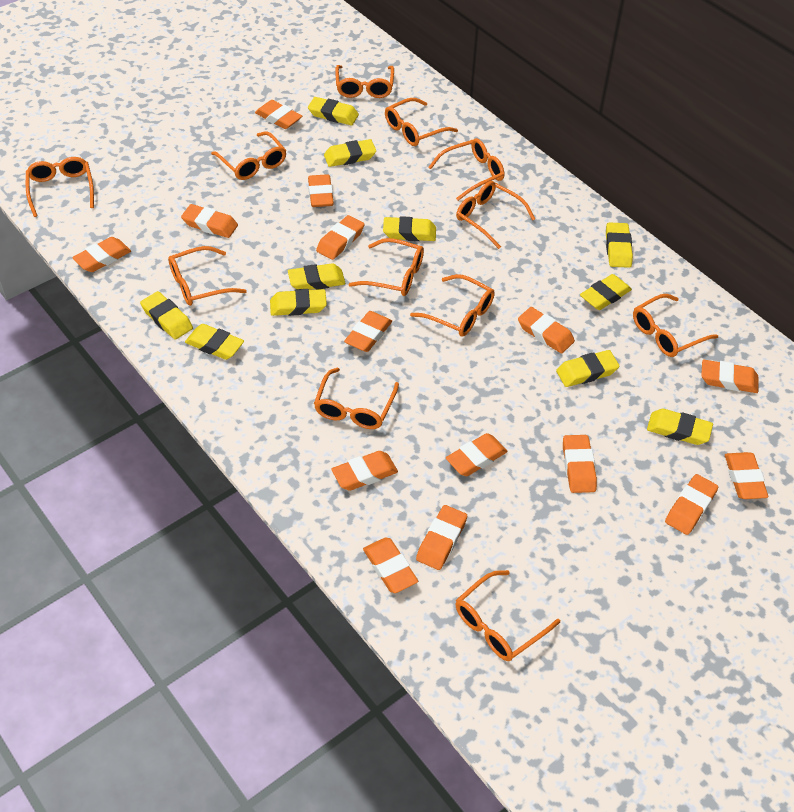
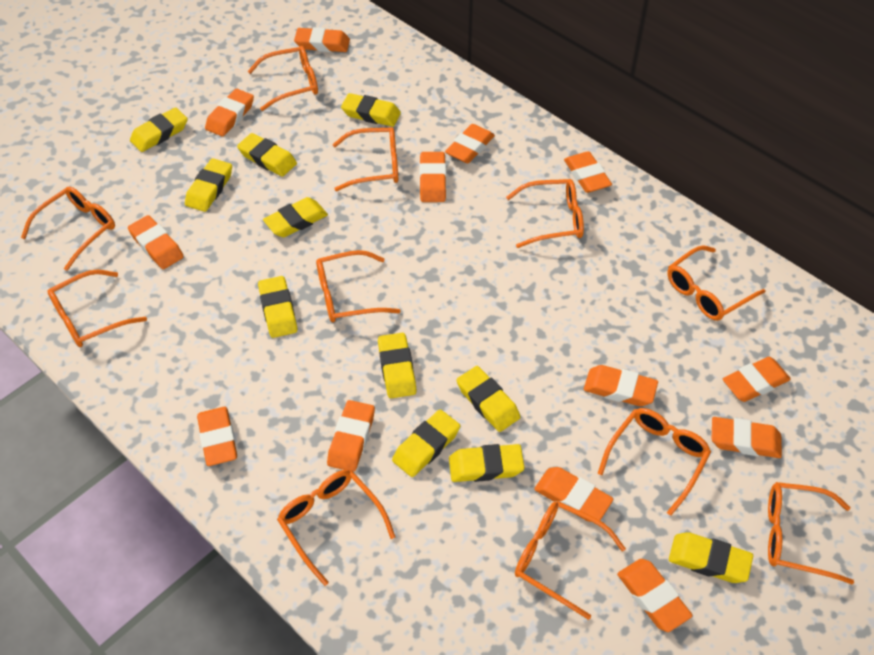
orange eraser: [72,237,131,272] [181,204,238,238] [255,100,302,129] [308,174,334,207] [316,215,364,260] [332,451,398,491] [344,311,392,352] [363,538,418,593] [416,505,467,570] [446,433,508,476] [518,307,575,354] [563,435,597,493] [665,474,718,535] [701,360,759,393] [725,452,768,499] = 15 -> [128,215,184,269] [197,407,237,466] [205,89,254,136] [294,27,350,52] [327,400,375,472] [419,152,446,202] [445,124,495,163] [534,467,613,522] [564,151,612,193] [584,365,658,406] [617,559,693,632] [712,417,782,458] [723,357,791,402] = 13
orange glasses: [26,157,94,217] [168,246,247,306] [211,131,286,180] [314,368,399,429] [335,65,394,98] [349,238,424,296] [385,98,458,146] [410,274,495,337] [429,138,504,201] [456,181,535,249] [456,570,560,661] [633,294,718,357] = 12 -> [21,187,115,271] [47,270,147,347] [248,46,318,111] [277,470,396,586] [316,250,401,323] [333,127,398,191] [506,179,584,248] [515,501,626,620] [597,408,711,516] [667,245,765,321] [768,482,854,584] = 11

